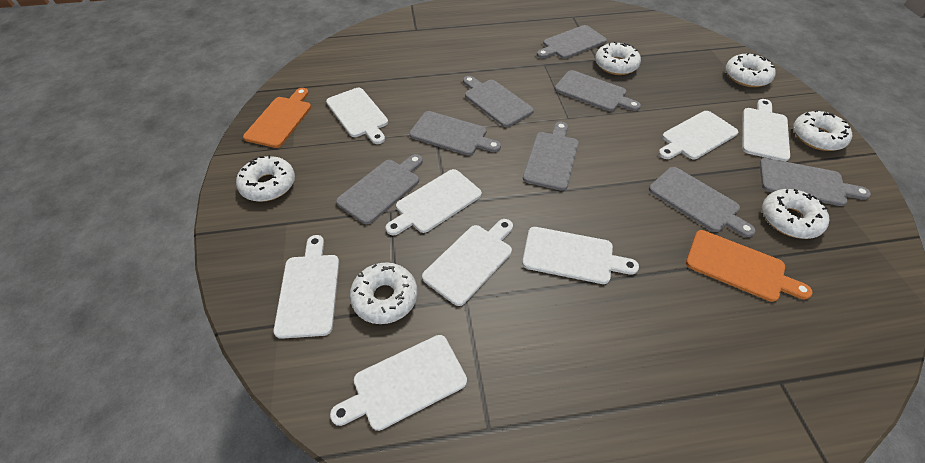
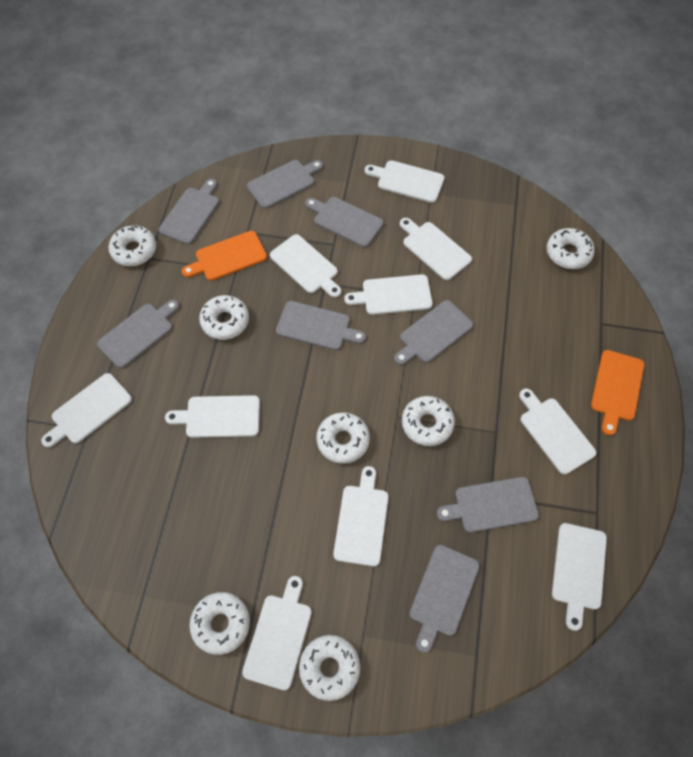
white cutting board: [274,235,339,339] [326,88,388,144] [330,335,467,431] [386,169,482,236] [422,219,513,306] [522,227,639,284] [658,111,738,159] [742,99,790,162] = 8 -> [41,373,132,448] [165,395,260,438] [242,576,312,690] [270,234,341,298] [333,466,389,566] [344,274,433,315] [365,160,445,203] [400,218,472,280] [519,389,596,475] [552,523,607,631] = 10
white donut: [236,155,295,202] [350,263,418,324] [595,42,641,75] [726,53,776,87] [762,189,830,239] [793,110,852,151] = 6 -> [109,225,156,266] [189,592,250,655] [199,295,249,340] [299,635,360,701] [316,412,370,464] [402,396,455,446] [547,228,595,269] = 7

